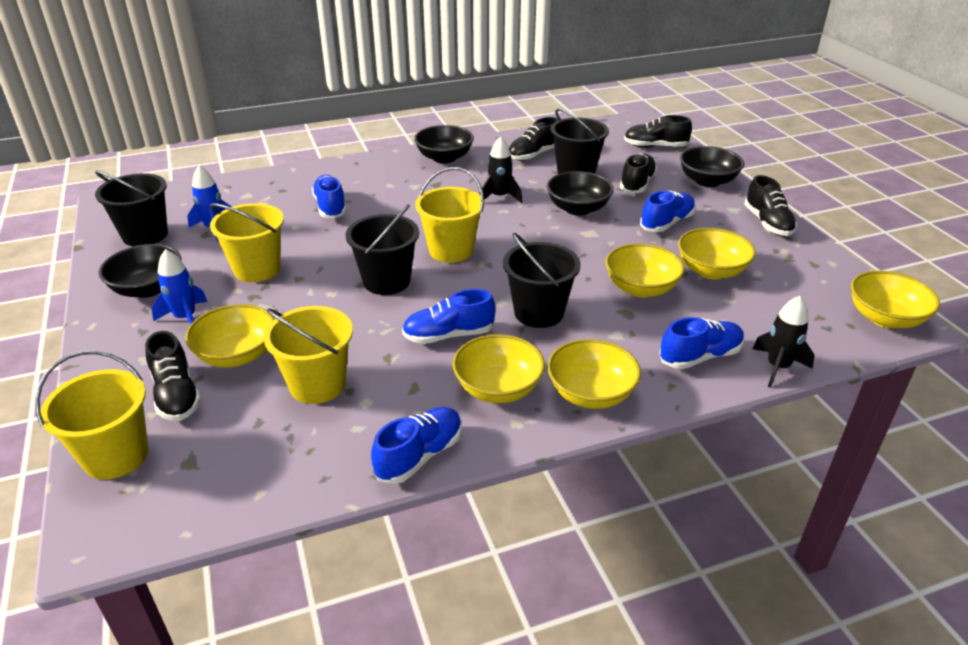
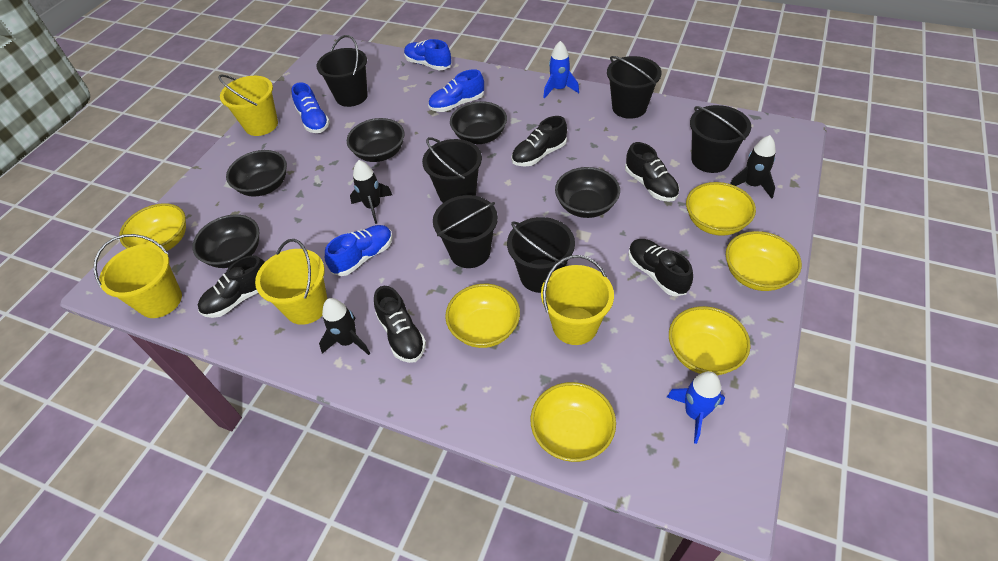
black bowl: [99,244,181,298] [414,125,474,164] [547,171,614,216] [680,146,744,187] = 4 -> [192,214,259,268] [226,150,287,197] [347,118,405,162] [450,101,507,144] [555,167,620,218] = 5
black bucket: [95,170,168,246] [346,204,419,295] [503,233,581,328] [550,108,609,174] = 4 -> [316,35,368,107] [422,137,482,203] [433,195,498,268] [507,217,575,293] [607,56,661,119] [690,105,751,173] = 6
black rocket: [479,136,523,203] [753,296,815,388] = 2 -> [319,298,370,355] [350,160,392,224] [730,135,776,199] = 3
blue shoe: [312,175,347,218] [371,407,462,484] [402,289,495,344] [640,191,696,232] [659,317,744,369] = 5 -> [291,82,330,133] [325,225,393,276] [404,39,452,70] [428,69,484,112] = 4

